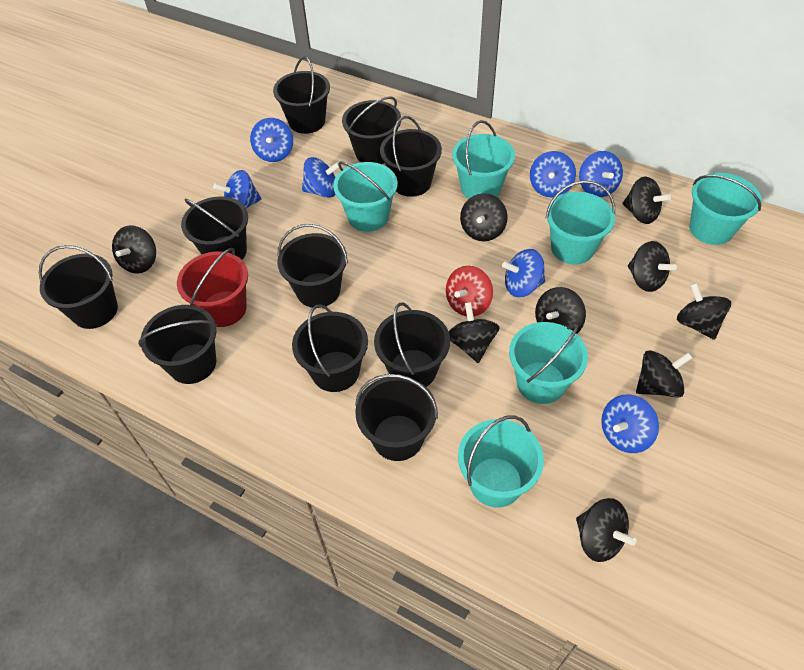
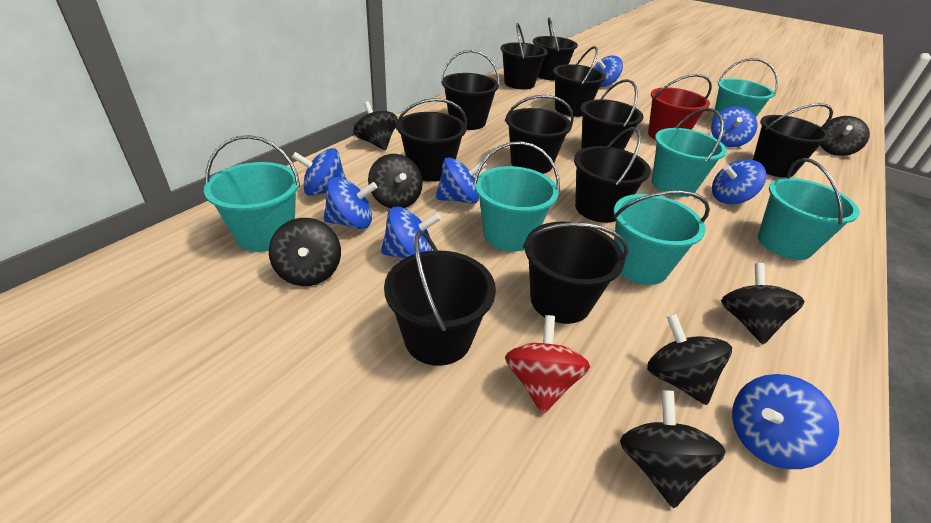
black bucket: [39,245,118,329] [138,305,217,384] [181,197,248,260] [273,56,330,134] [277,224,348,308] [292,305,368,392] [342,96,401,164] [355,374,438,461] [374,303,450,387] [380,116,442,197] = 10 -> [384,231,496,366] [396,98,467,182] [441,50,500,130] [501,23,548,89] [505,95,574,174] [523,221,628,324] [533,18,578,80] [553,46,606,117] [574,127,651,223] [581,79,643,150] [753,103,833,178] = 11
black spinning top: [112,225,156,274] [449,302,500,363] [460,193,508,241] [535,287,586,334] [576,498,636,562] [623,177,671,224] [628,241,677,292] [636,350,693,398] [677,283,731,340] = 9 -> [269,218,341,286] [353,102,397,150] [368,154,423,208] [620,390,725,508] [647,314,732,405] [721,263,805,344] [820,116,870,156] = 7
blue spinning top: [213,170,261,209] [250,118,293,162] [302,157,339,198] [502,249,545,297] [530,151,576,198] [579,151,623,197] [601,394,659,453] = 7 -> [292,148,346,196] [324,177,378,229] [381,207,441,259] [436,157,488,204] [594,56,623,87] [711,106,757,147] [712,159,766,205] [732,374,839,469] = 8

